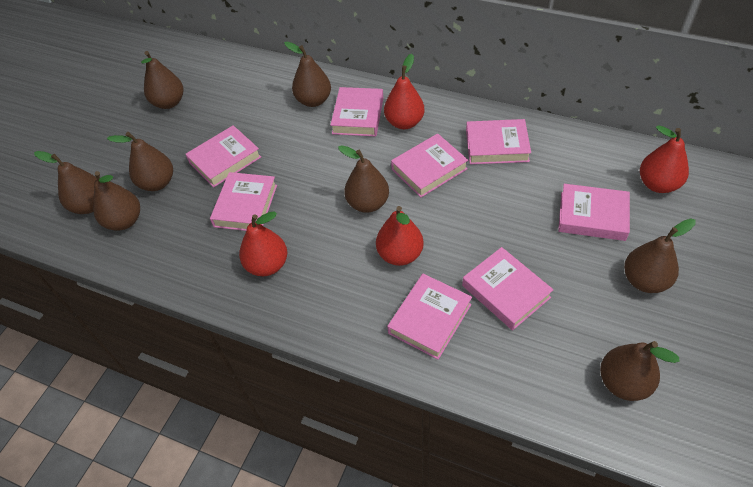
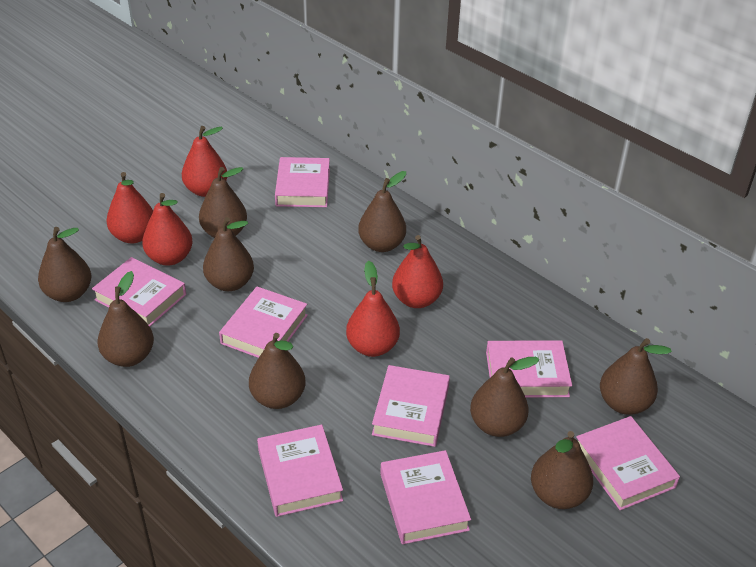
brown pear: [34,151,97,214] [93,171,140,231] [107,132,173,191] [141,51,183,109] [284,41,331,107] [338,145,389,213] [600,341,680,401] [624,218,696,293] = 8 -> [38,227,91,302] [98,271,154,367] [199,167,247,238] [203,217,254,291] [249,333,305,409] [358,171,406,252] [470,357,539,437] [531,431,593,509] [600,338,672,415] = 9
red pear: [239,211,287,276] [376,206,424,266] [384,54,424,129] [640,125,689,193] = 4 -> [106,172,153,243] [142,193,193,266] [182,126,227,197] [346,261,400,357] [392,235,443,308] = 5

